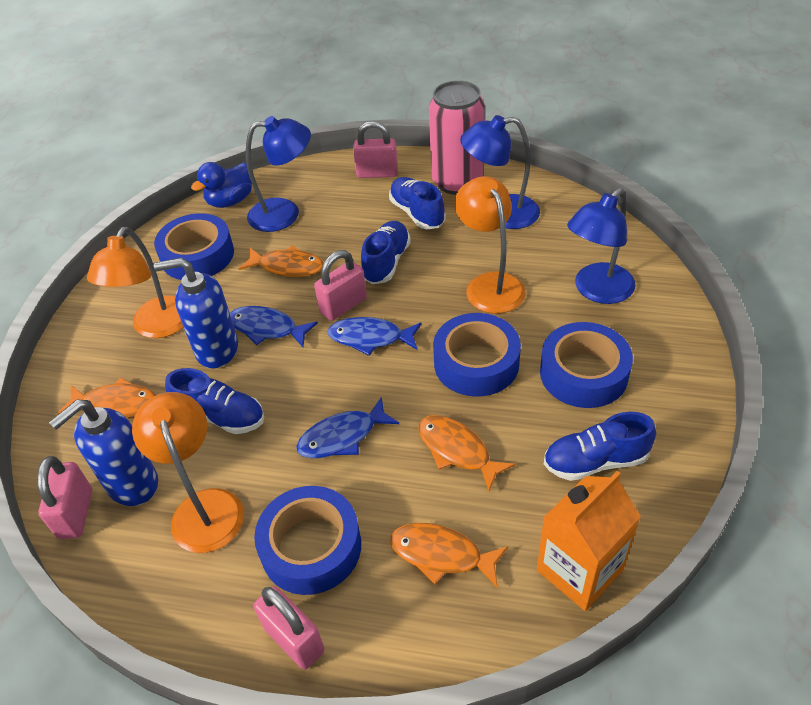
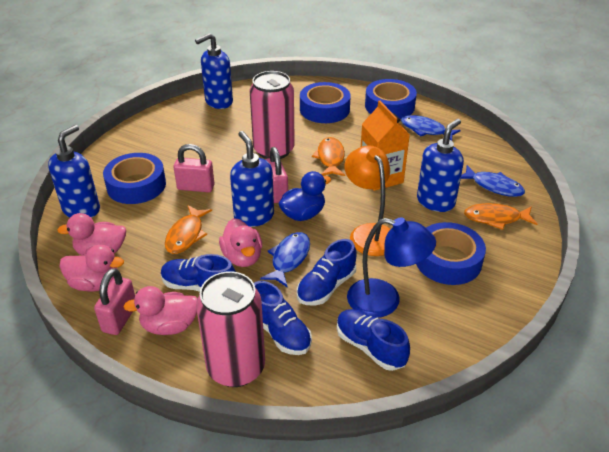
blue lamp: [246,116,311,232] [460,115,540,229] [567,188,636,304] = 3 -> [347,217,436,318] = 1
blue soap dispenser: [49,399,158,506] [154,258,238,368] = 2 -> [48,125,100,218] [195,33,233,109] [230,131,274,227] [417,119,464,212] = 4
orange fish: [57,377,156,418] [239,245,324,277] [390,523,508,587] [418,415,516,492] = 4 -> [165,205,212,254] [312,137,345,176] [464,203,537,230] = 3
orange lamp: [87,227,183,338] [132,392,244,553] [454,176,526,313] = 3 -> [345,146,390,256] = 1
pink can: [429,81,485,195] = 1 -> [196,271,265,387] [250,71,295,159] = 2
pink duck: none = 0 -> [57,213,126,255] [59,245,124,292] [124,286,198,335] [219,218,262,267] = 4
pink padlock: [37,456,92,539] [254,586,325,670] [314,250,367,321] [353,121,398,178] = 4 -> [94,268,135,335] [174,144,215,192] [265,147,288,203] = 3

